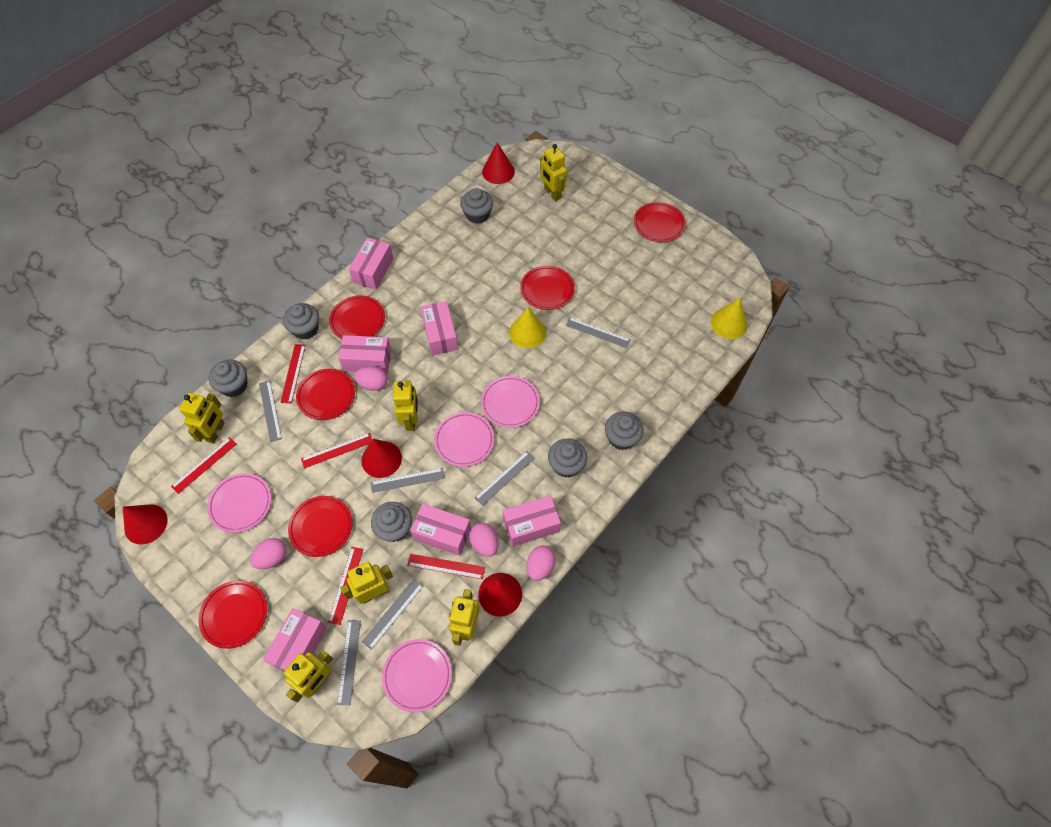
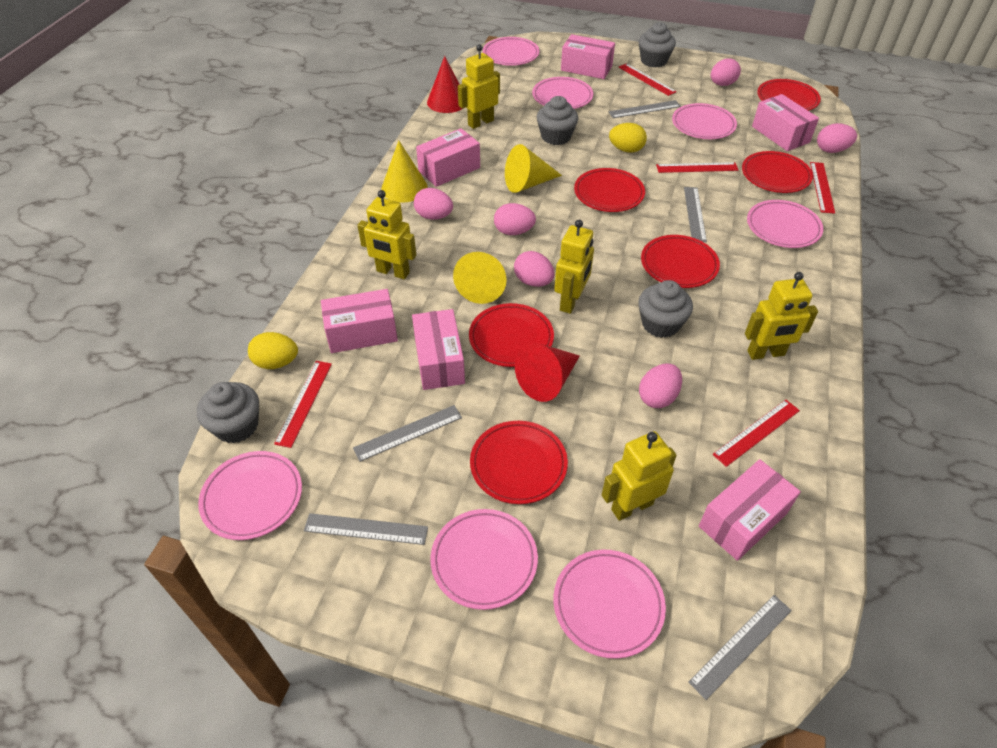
grey cupcake: [208,359,248,397] [283,303,319,340] [371,502,412,542] [460,188,493,224] [548,438,587,478] [605,411,644,450] = 6 -> [197,382,259,443] [537,96,578,145] [638,280,693,338] [639,22,676,68] = 4
grey ruler: [259,381,282,442] [337,620,361,705] [362,578,424,650] [371,468,445,493] [474,451,535,506] [566,317,631,348] = 6 -> [304,513,428,545] [353,405,462,462] [609,100,681,118] [684,187,707,242] [689,595,792,700] = 5
pink egg: [250,538,287,569] [354,366,387,391] [469,523,499,557] [527,546,556,581] = 4 -> [414,188,453,220] [494,203,536,235] [514,251,555,287] [639,364,682,408] [711,58,741,86] [817,123,857,153] = 6
pink plate: [207,473,271,533] [382,639,452,712] [434,412,494,467] [481,376,540,428] = 4 -> [198,451,302,540] [431,509,538,610] [483,37,539,66] [532,77,593,109] [553,550,666,659] [672,103,737,139] [747,200,823,248] = 7
red cone: [123,504,168,545] [361,439,402,478] [478,573,522,616] [482,142,515,184] = 4 -> [427,56,463,113] [515,343,580,402] = 2
yellow cone: [509,308,546,348] [711,298,747,339] = 2 -> [381,141,428,203] [453,252,507,304] [505,144,562,193] = 3
yellow egg: none = 0 -> [248,332,298,369] [609,123,647,153] = 2
yellow robot: [179,393,225,444] [284,650,333,702] [340,562,393,604] [393,380,418,431] [449,589,480,646] [540,144,567,201] = 6 -> [357,190,416,279] [458,44,500,129] [554,220,594,314] [602,431,677,521] [745,272,818,360] = 5

